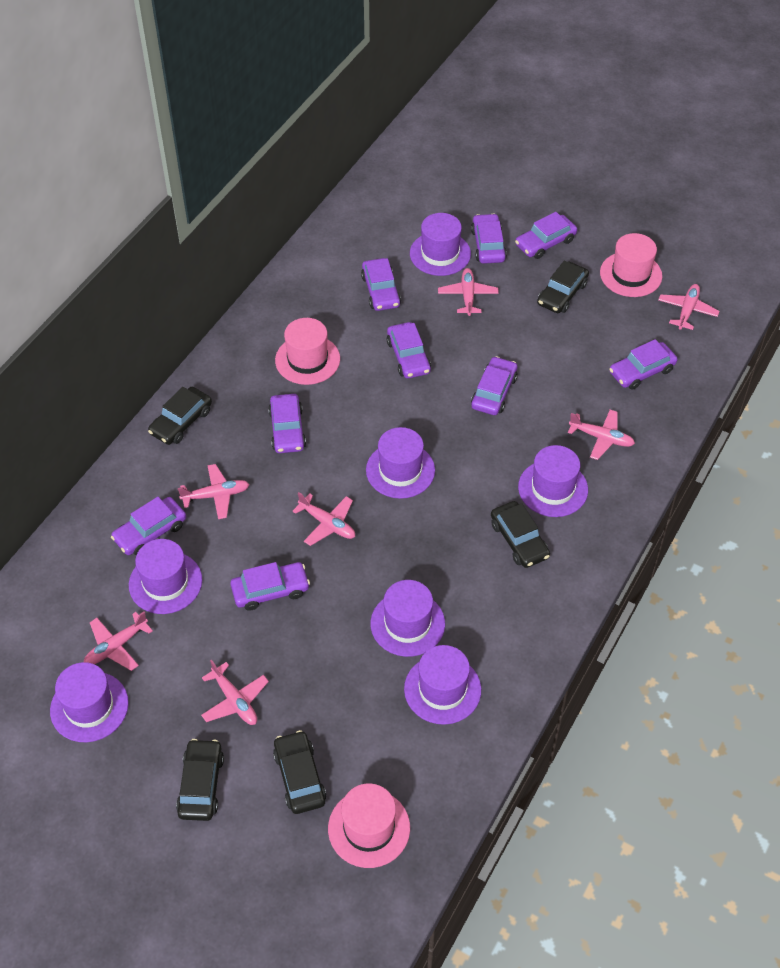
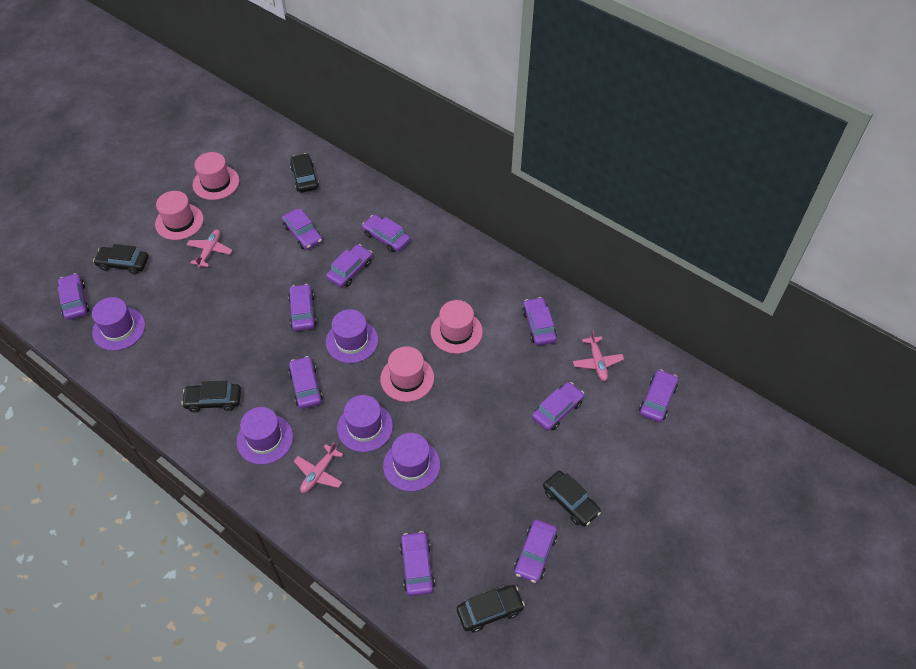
pink hat: [275,318,340,385] [328,783,410,868] [600,233,662,297] = 3 -> [155,191,204,240] [193,152,239,200] [380,346,434,402] [431,300,483,354] = 4
pink plane: [84,611,153,671] [178,464,250,519] [201,660,269,725] [292,492,355,546] [438,268,499,316] [568,410,635,460] [658,284,720,330] = 7 -> [187,230,232,268] [294,442,344,493] [573,330,624,381] = 3
purple car: [111,497,186,555] [230,562,310,611] [268,394,306,453] [361,258,401,311] [387,322,431,379] [471,213,507,264] [471,356,518,415] [515,212,577,259] [609,339,678,390] = 9 -> [58,273,89,320] [282,208,322,250] [288,284,317,331] [288,356,323,409] [326,244,372,287] [362,215,410,252] [400,531,435,596] [514,519,557,583] [522,297,557,346] [532,382,584,431] [639,369,678,423] = 11
purple hat: [50,662,129,742] [129,539,202,614] [366,427,435,499] [371,580,445,657] [404,645,481,725] [410,213,471,276] [518,445,588,517] = 7 -> [92,297,145,351] [237,407,293,465] [326,309,378,363] [337,395,393,452] [383,433,440,491] = 5

